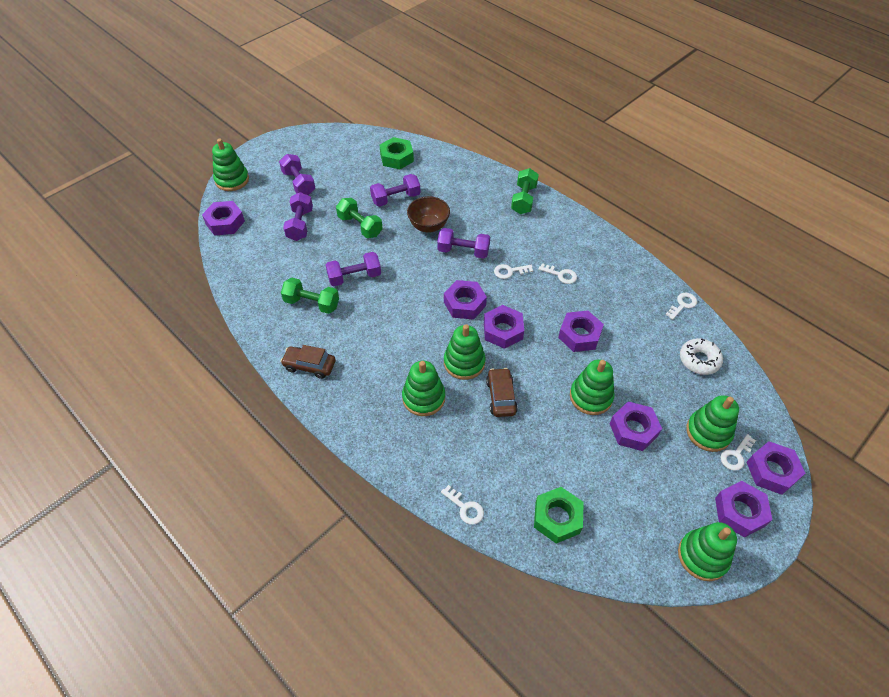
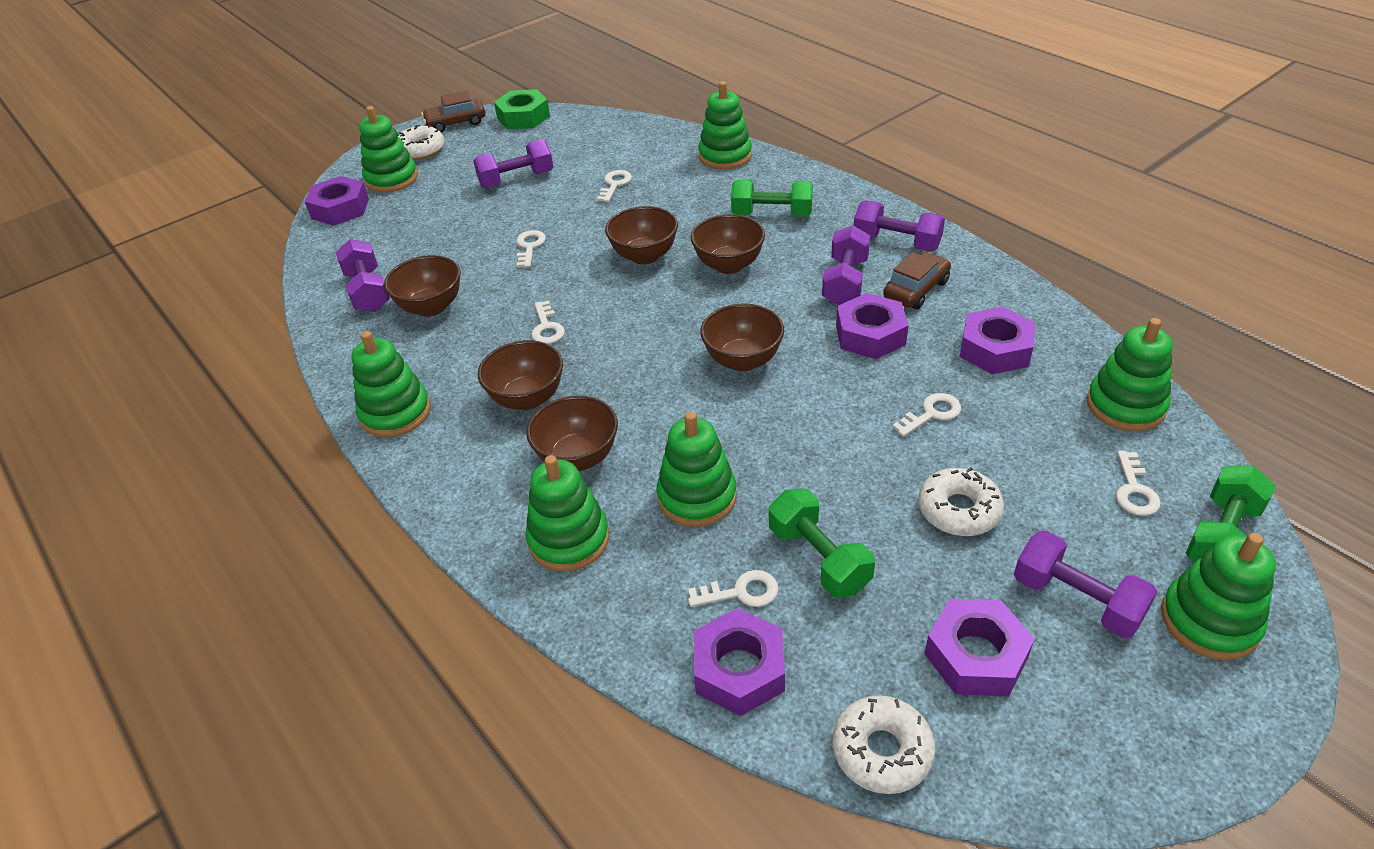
brown bowl: [407,196,450,233] = 1 -> [384,255,461,317] [478,340,563,410] [526,395,618,471] [605,206,678,265] [691,214,765,274] [700,303,784,372] = 6
green nut: [380,137,414,169] [534,487,584,544] = 2 -> [494,89,550,129] = 1
green stacking toy: [212,138,249,191] [402,361,445,416] [444,324,485,380] [570,359,614,415] [678,522,737,581] [686,395,739,452] = 6 -> [351,331,431,437] [359,106,418,193] [526,455,609,572] [657,412,737,527] [698,81,752,169] [1087,318,1173,432] [1161,533,1276,660] = 7
purple nut: [202,201,245,236] [444,280,487,320] [484,305,524,349] [558,311,604,352] [610,401,662,451] [715,481,772,538] [747,441,805,495] = 7 -> [305,176,369,226] [694,608,785,716] [836,293,908,359] [924,599,1035,696] [960,307,1035,374] = 5
white donut: [680,338,723,375] = 1 -> [398,125,445,160] [832,695,935,794] [918,467,1004,536] = 3
white key: [441,485,484,525] [494,264,533,279] [538,263,577,284] [666,293,697,320] [721,434,756,471] = 5 -> [516,230,546,268] [531,300,565,344] [597,170,632,202] [688,570,778,607] [892,393,961,437] [1116,451,1161,516] = 6

